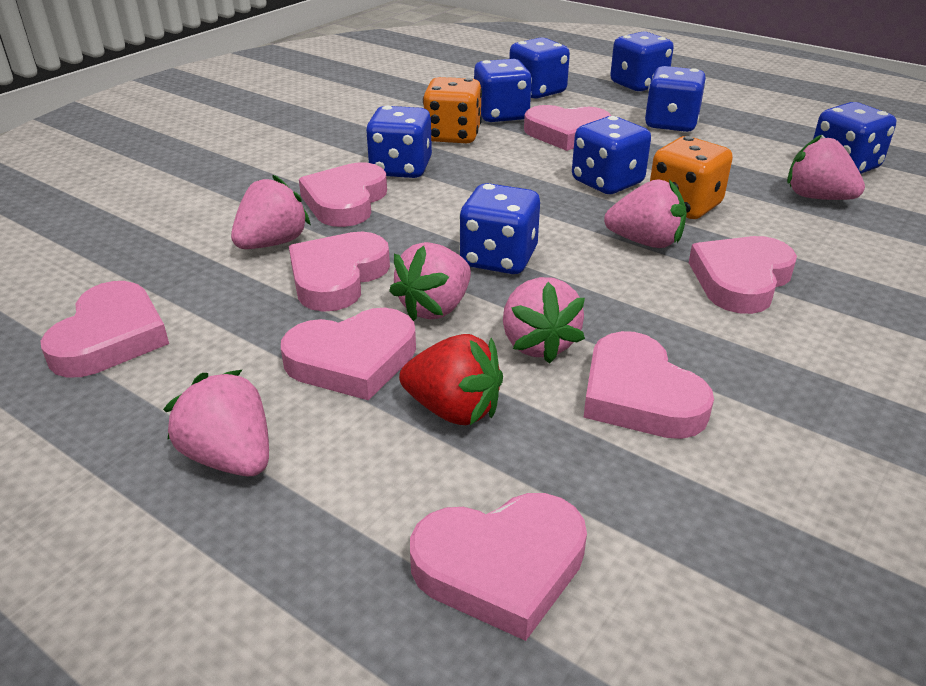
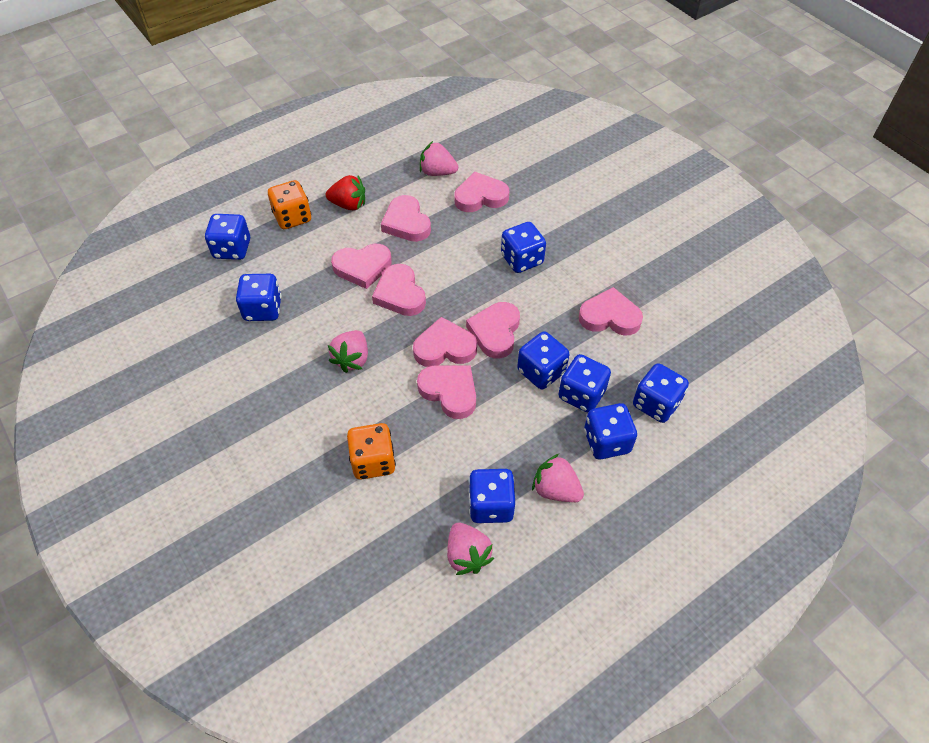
pink strawberry: [163,370,269,476] [231,175,311,249] [389,242,471,321] [503,277,585,364] [604,179,687,248] [787,135,865,200] = 6 -> [328,330,368,373] [420,141,458,176] [447,523,494,575] [532,454,584,502] = 4

